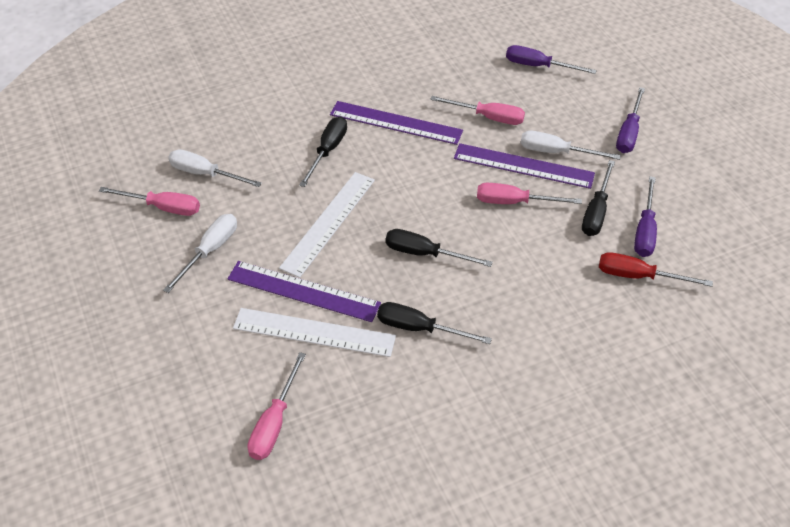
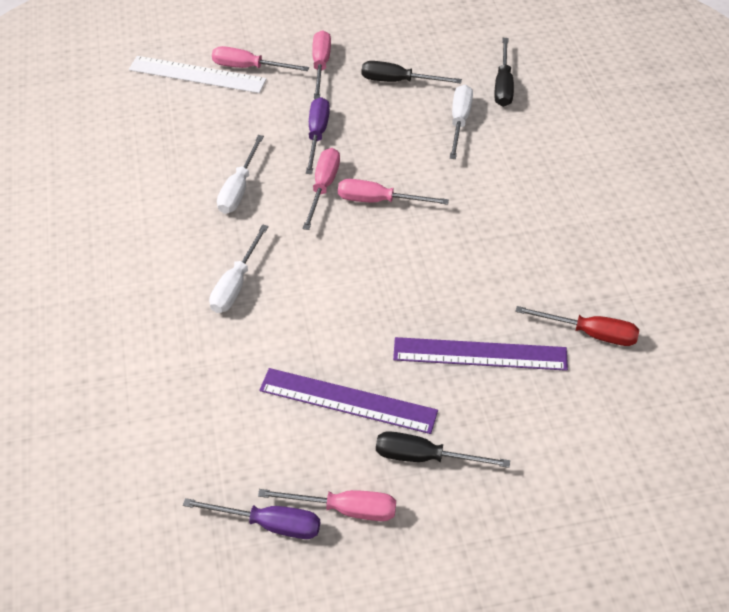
black screwdriver: [299,117,347,187] [377,302,492,344] [386,229,493,267] [582,160,615,236] = 4 -> [361,61,462,84] [376,431,510,468] [494,38,514,107] = 3
pink screwdriver: [99,187,200,216] [247,352,306,460] [430,96,525,125] [477,183,582,204] = 4 -> [212,46,309,71] [258,489,396,521] [302,148,340,230] [312,30,331,99] [338,179,449,205] = 5
purple ruler: [227,261,381,322] [330,101,463,145] [454,143,595,189] = 3 -> [259,368,438,434] [393,337,568,371] = 2
purple screwdriver: [506,45,597,74] [616,87,645,153] [634,176,657,257] = 3 -> [183,498,320,539] [306,97,330,174] = 2
white ruler: [233,308,396,357] [279,172,375,278] = 2 -> [129,56,267,93] = 1

